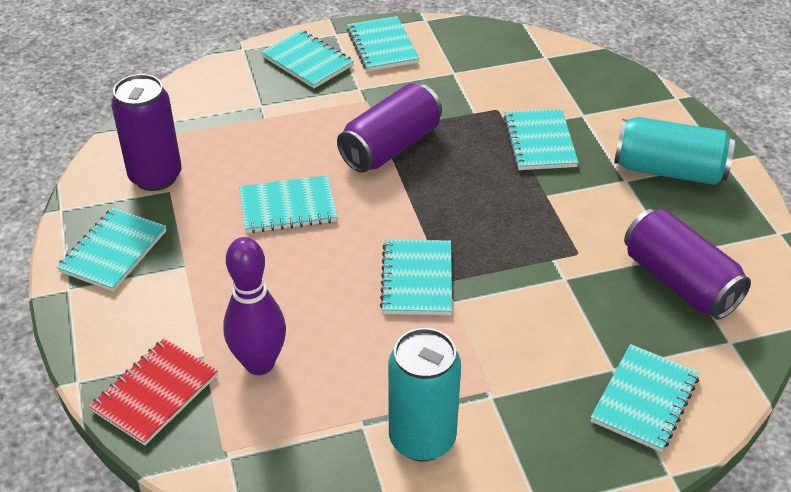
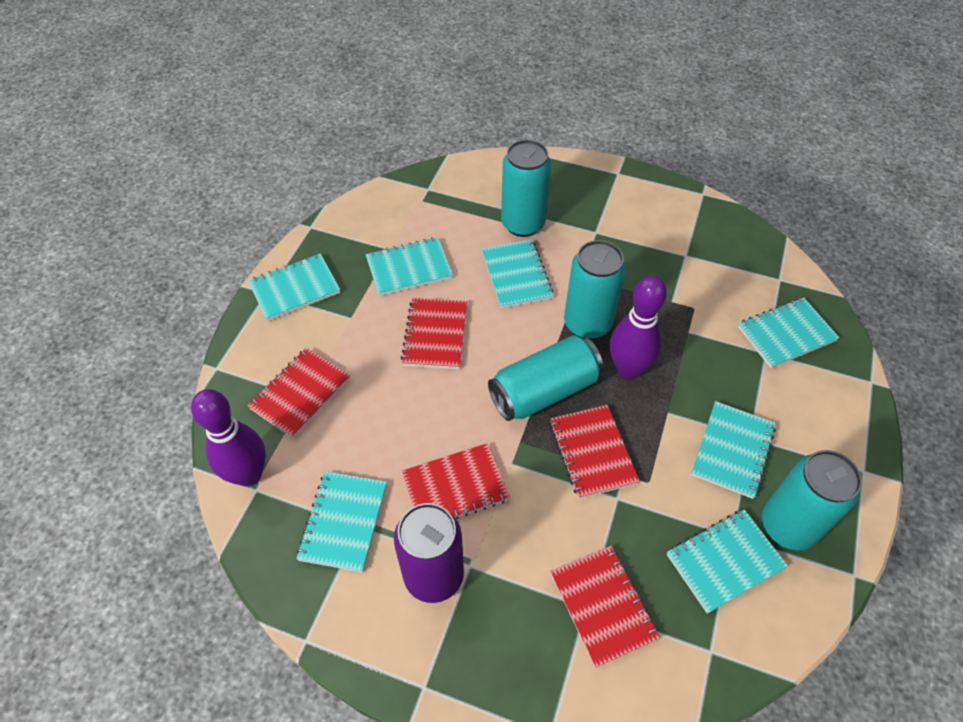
purple bowling pin: [223,237,286,375] = 1 -> [191,389,266,487] [610,275,667,379] = 2
purple can: [111,74,182,191] [337,83,442,173] [624,209,751,320] = 3 -> [394,503,464,603] = 1
red notebook: [89,338,218,446] = 1 -> [247,348,350,438] [401,298,467,369] [402,443,510,519] [550,405,640,499] [550,546,660,668] = 5
turquoise can: [388,328,461,461] [614,117,735,185] = 2 -> [488,335,603,421] [501,140,551,237] [564,240,626,339] [762,450,862,550] = 4

